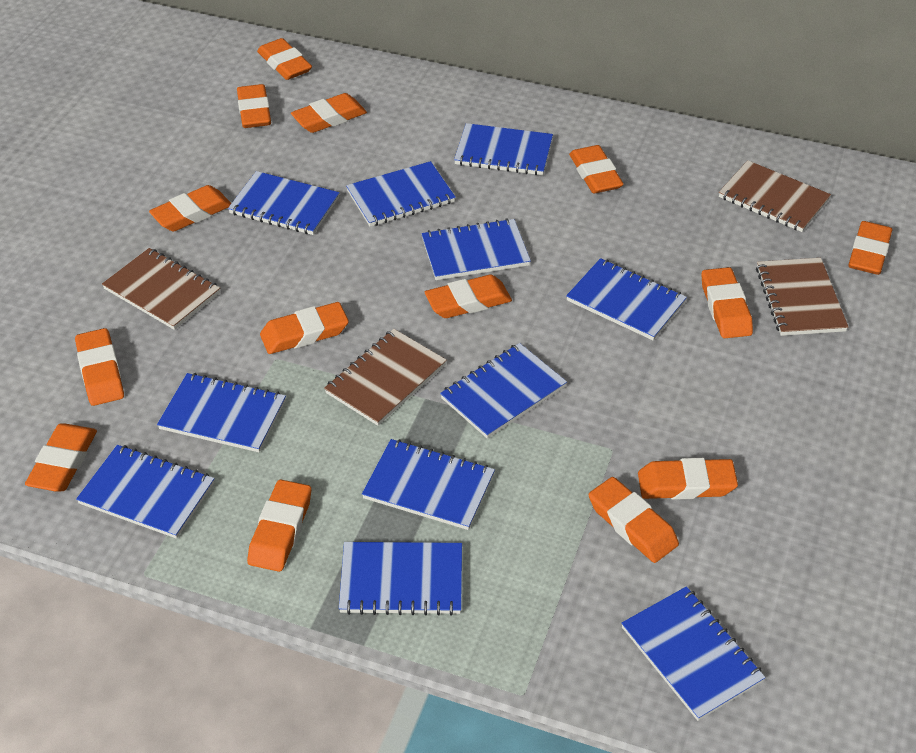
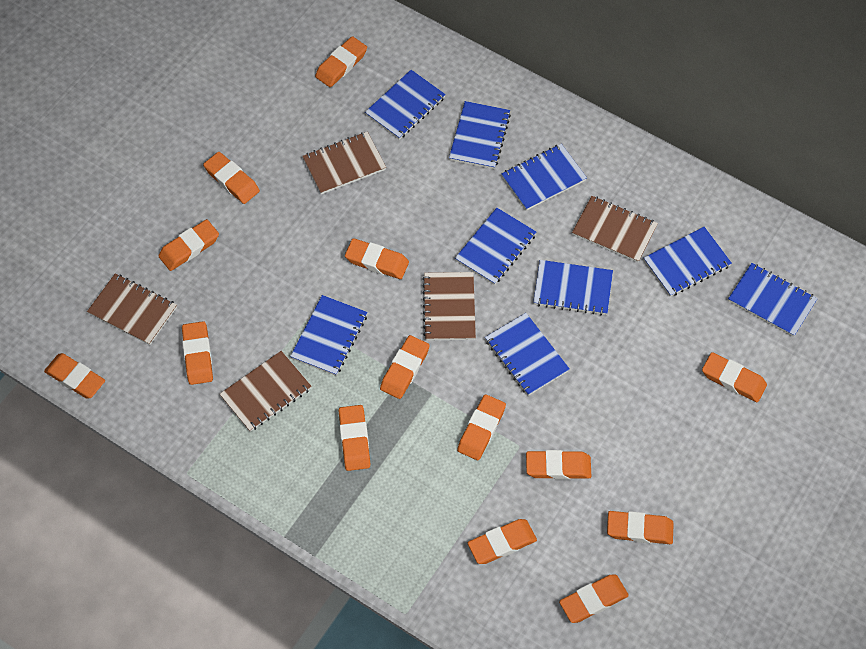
blue notebook: [76,445,215,539] [157,373,286,452] [228,171,340,235] [339,542,462,616] [346,161,456,227] [362,439,495,530] [421,218,531,280] [440,343,567,438] [454,123,553,175] [566,258,687,340] [621,586,766,721] = 11 -> [290,295,367,376] [365,70,446,140] [449,101,511,169] [455,208,536,285] [485,313,570,396] [501,144,587,211] [533,260,613,315] [644,227,732,297] [728,263,818,337] = 9
brown notebook: [102,248,220,330] [324,329,447,426] [719,160,831,232] [756,258,848,336] = 4 -> [87,273,177,345] [220,351,312,432] [302,132,386,194] [422,272,476,341] [572,196,658,263] = 5

